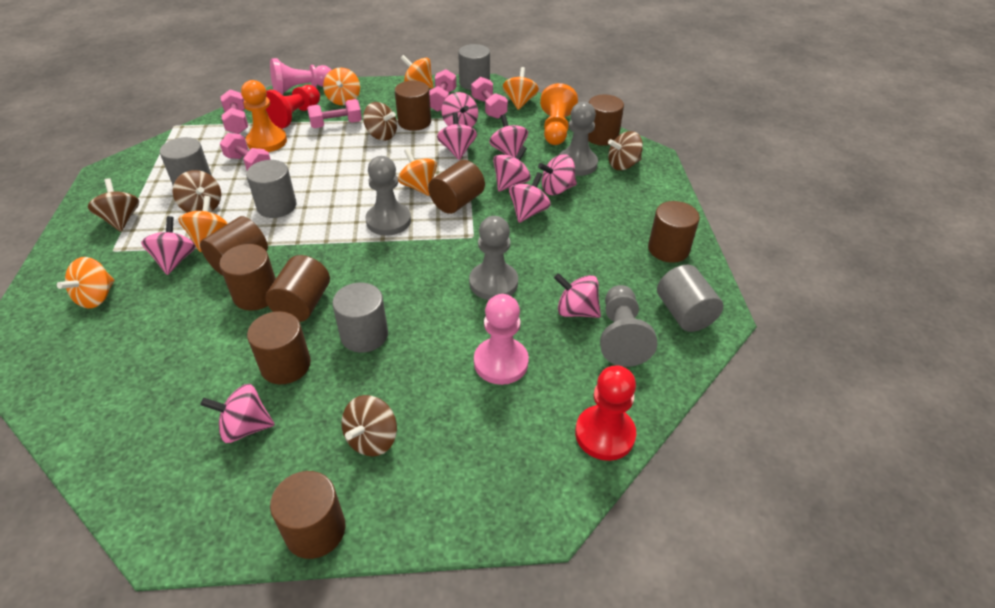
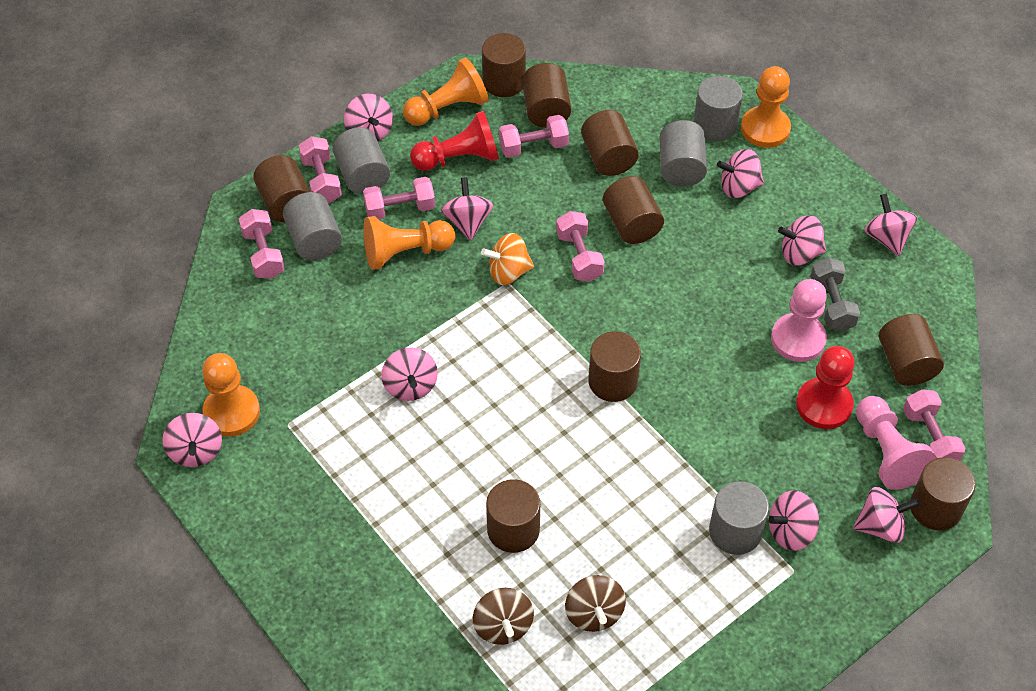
brown spinning top: [88,178,139,232] [173,170,221,213] [341,395,397,456] [363,102,397,141] [608,131,643,170] = 5 -> [473,588,534,645] [565,575,626,632] = 2
grey dumbbell: none = 0 -> [811,257,860,332] = 1
grey pawn: [366,156,411,236] [469,216,518,300] [559,102,598,176] [600,285,658,367] = 4 -> none = 0
orange pawn: [241,80,287,152] [540,83,578,145] = 2 -> [202,353,260,437] [364,216,455,270] [403,57,489,126] [741,66,791,148] = 4
orange spinning top: [57,257,115,309] [178,196,228,252] [323,68,360,105] [398,148,437,196] [401,55,434,88] [503,67,539,110] = 6 -> [481,233,534,285] = 1
pink dumbbell: [220,133,271,170] [221,89,248,134] [307,99,362,128] [429,69,456,112] [471,77,508,119] = 5 -> [239,209,285,279] [298,136,342,204] [363,177,435,220] [499,115,569,158] [556,211,605,282] [903,389,965,461] = 6

